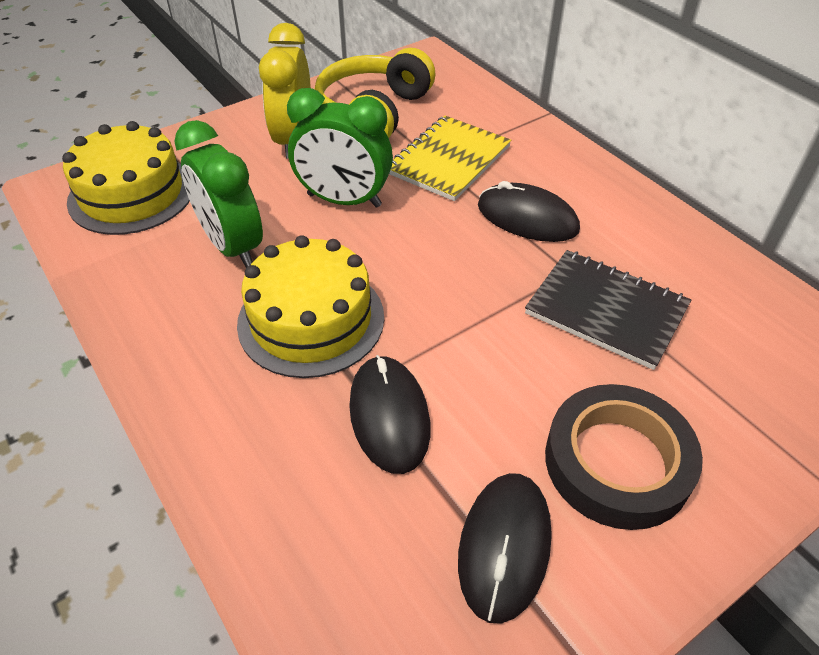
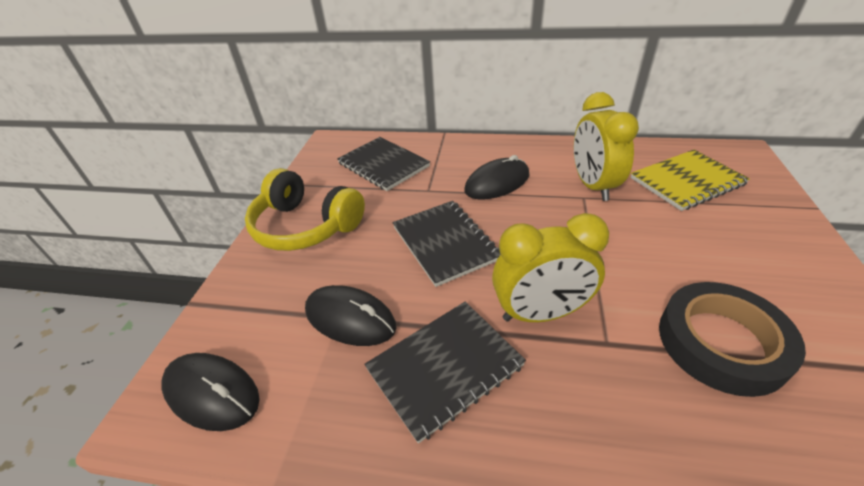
black notebook: [525,250,691,370] = 1 -> [337,137,430,191] [364,302,526,444] [393,201,501,287] = 3
green clock: [174,120,263,268] [287,88,393,208] = 2 -> none = 0
yellow cake: [62,121,190,235] [237,235,384,378] = 2 -> none = 0
yellow clock: [259,23,311,159] = 1 -> [492,213,609,322] [574,92,639,201] = 2

